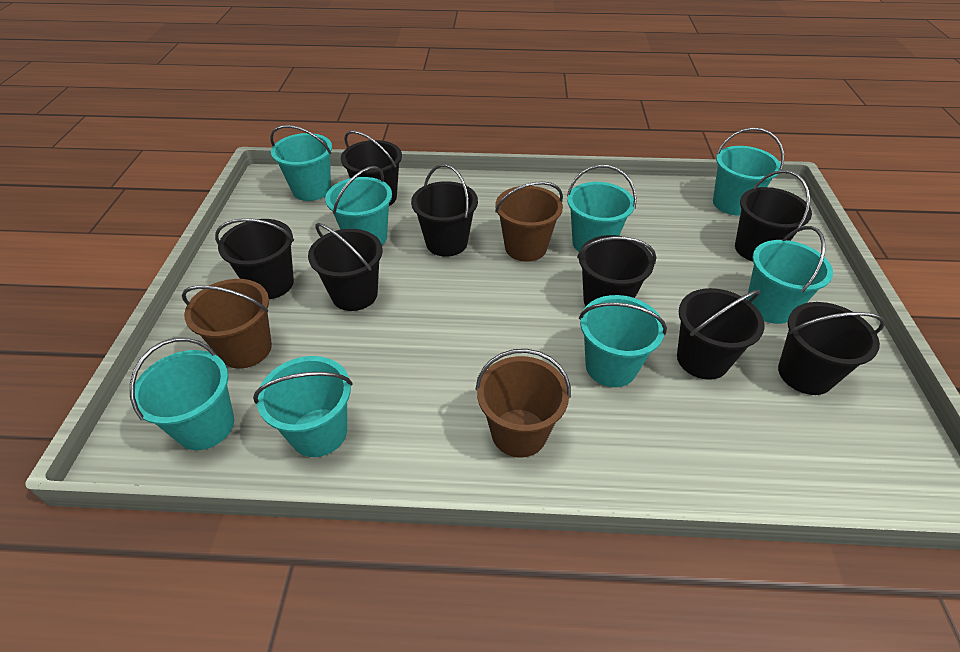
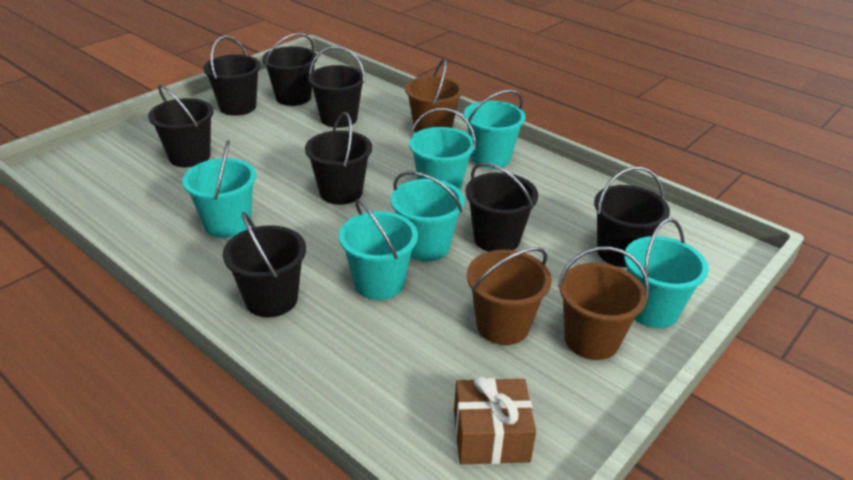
brown gift: none = 0 -> [454,376,536,464] = 1
turquoise bucket: [130,338,234,450] [253,356,352,457] [270,125,332,201] [325,166,392,245] [567,165,637,252] [579,295,667,387] [713,127,784,215] [747,226,833,324] = 8 -> [182,140,256,238] [339,199,418,300] [391,171,465,261] [409,108,476,191] [464,90,526,169] [624,218,709,328] = 6

